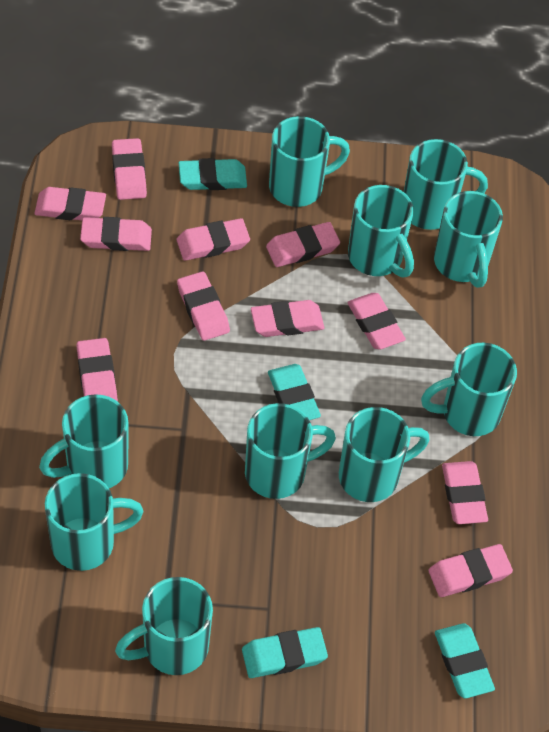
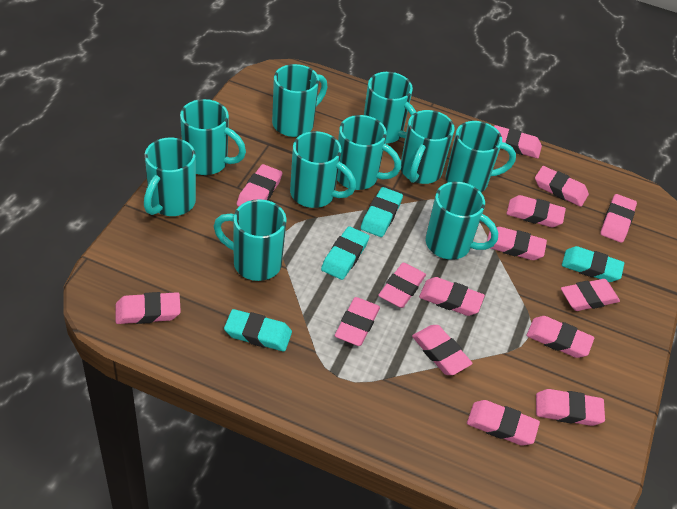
pink eraser: [35,187,106,220] [76,338,118,402] [80,217,152,251] [112,138,147,200] [177,218,250,261] [177,271,230,341] [251,300,324,337] [266,222,340,267] [347,293,406,350] [428,544,513,597] [442,461,488,524] = 11 -> [116,292,181,324] [237,164,282,206] [335,297,380,346] [378,263,426,308] [412,325,473,375] [419,277,485,316] [467,400,540,446] [487,227,547,260] [494,125,542,159] [506,195,566,227] [526,316,594,358] [535,166,589,207] [536,389,605,426] [561,279,620,311] [600,194,637,243] = 15

